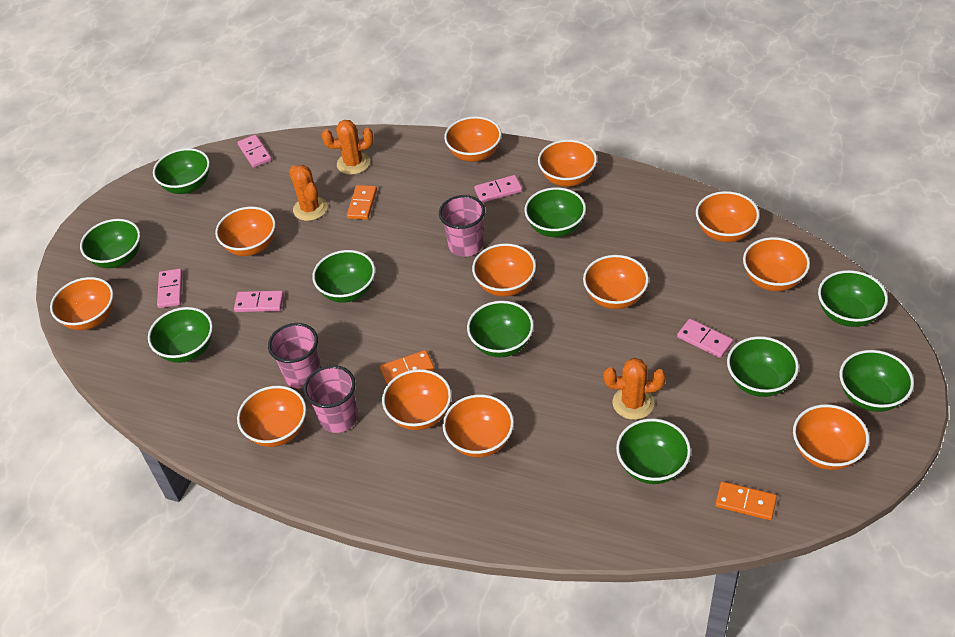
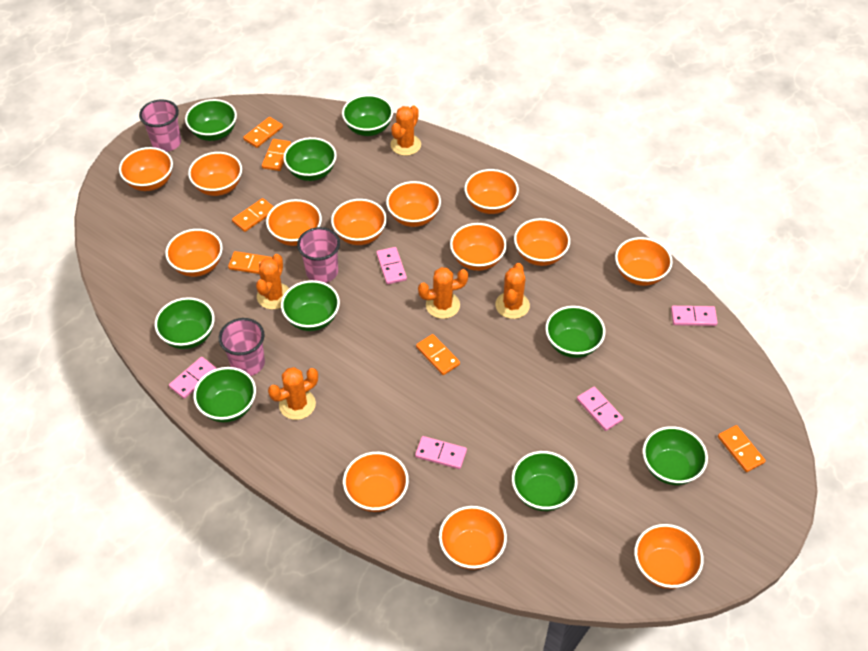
green bowl: [80,219,140,268] [148,307,213,363] [153,148,210,194] [312,250,375,303] [467,301,534,357] [524,187,586,237] [616,418,691,484] [727,336,799,397] [818,270,888,327] [840,350,914,412] = 10 -> [155,297,215,349] [185,99,237,141] [193,367,256,422] [281,280,340,331] [283,137,337,181] [342,95,393,136] [512,451,578,511] [545,306,605,358] [643,426,708,485] = 9
orange bowl: [50,277,114,330] [215,207,276,256] [237,386,306,447] [382,369,451,430] [443,394,514,457] [444,116,501,162] [472,243,536,297] [538,140,597,187] [583,255,649,309] [696,191,759,242] [743,237,810,291] [793,404,869,470] = 12 -> [119,147,173,191] [165,229,223,277] [188,152,242,196] [266,199,322,246] [331,199,387,245] [343,452,409,512] [386,181,441,227] [439,506,507,570] [450,223,507,271] [465,169,519,214] [514,218,570,266] [615,237,673,286] [634,524,704,589] = 13
orange cactus: [289,165,328,221] [322,120,374,175] [603,358,666,420] = 3 -> [256,254,289,309] [268,367,318,420] [390,106,421,156] [418,267,468,319] [495,263,530,319] = 5
orange domino: [347,185,377,220] [380,350,434,385] [715,481,777,520] = 3 -> [228,251,272,274] [232,198,274,232] [243,117,283,148] [262,139,291,171] [416,334,460,375] [718,425,765,472] = 6

